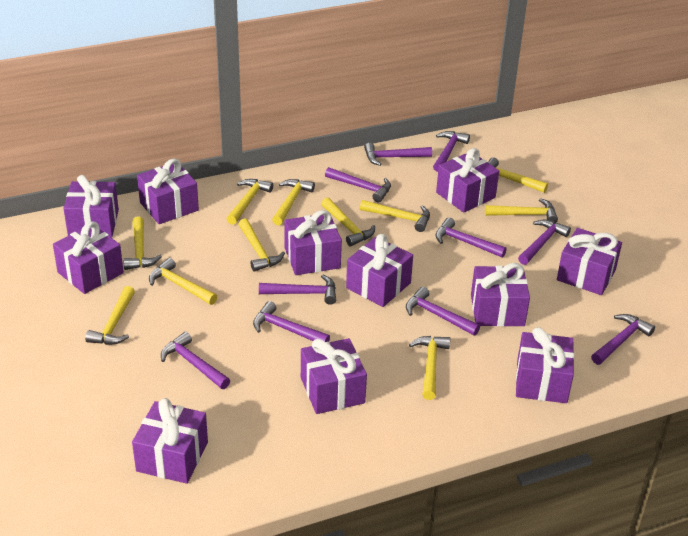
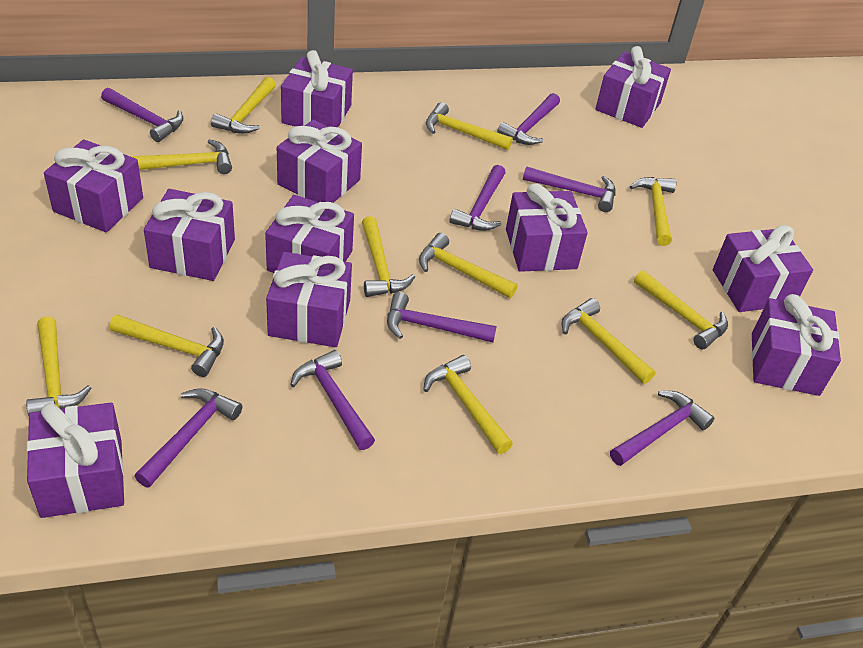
purple hammer: [161,332,230,389] [253,301,330,342] [259,274,336,305] [325,167,391,202] [364,143,432,166] [406,287,480,336] [433,131,470,172] [435,218,507,258] [518,219,571,265] [591,314,655,365] = 10 -> [101,88,183,142] [135,388,242,488] [290,350,375,450] [387,292,497,343] [449,165,506,231] [497,93,560,145] [523,166,616,212] [610,391,714,466] = 8

